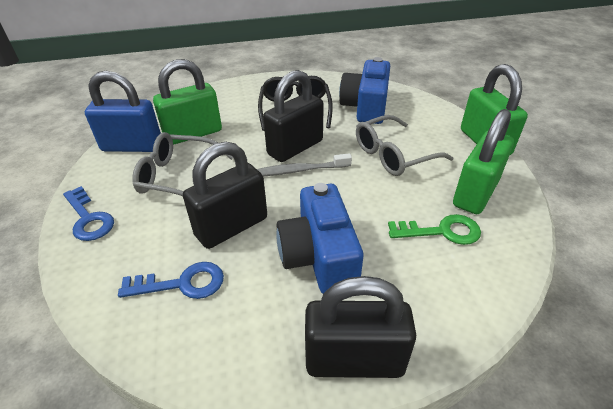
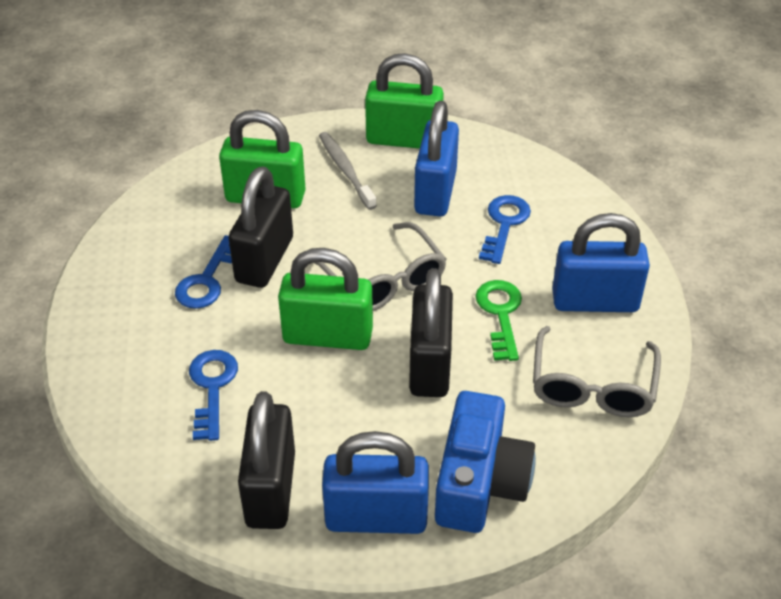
black glasses: [258,76,333,131] = 1 -> none = 0
blue camera: [276,183,363,294] [339,57,390,124] = 2 -> [435,391,536,533] = 1
blue key: [63,186,114,241] [118,262,224,299] = 2 -> [175,235,232,309] [189,350,238,441] [479,195,531,264] = 3
blue padlock: [85,71,161,152] = 1 -> [322,431,429,534] [414,101,459,216] [552,213,650,312] = 3

